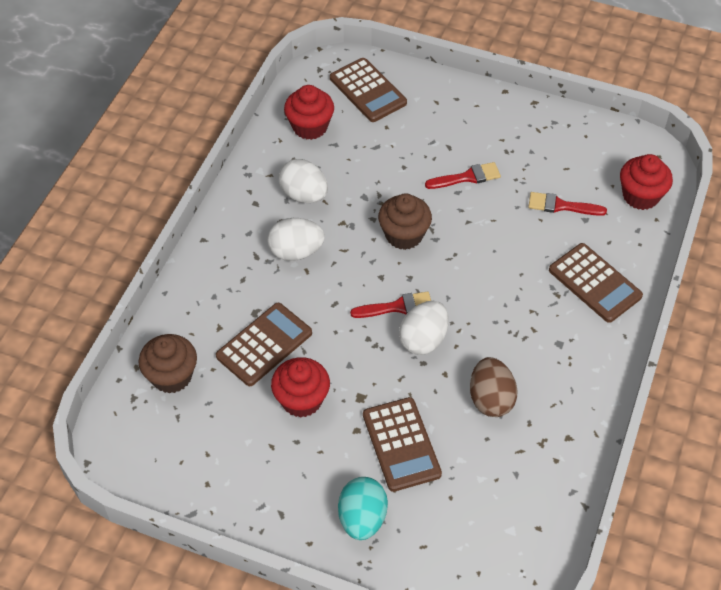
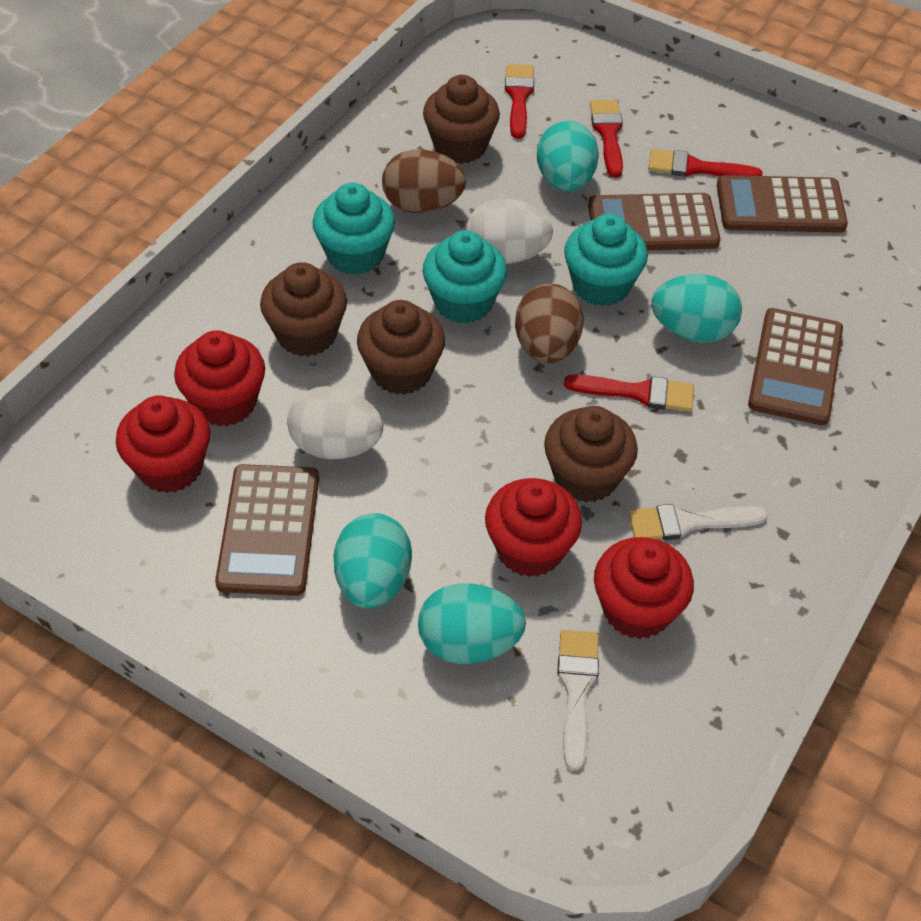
brown cupcake: [139,334,197,394] [378,194,432,250] = 2 -> [260,262,347,357] [357,300,445,395] [423,75,500,164] [544,406,638,503] = 4
brown egg: [470,357,517,417] = 1 -> [382,149,466,213] [515,284,583,363] = 2
red brush: [350,291,431,318] [425,162,501,189] [529,192,607,216] = 3 -> [505,64,534,139] [564,375,694,412] [590,100,623,178] [648,149,763,176] = 4
red cupcake: [271,357,330,418] [284,85,334,140] [620,154,673,210] = 3 -> [116,395,210,493] [174,330,265,426] [485,478,582,577] [594,537,694,639] = 4
turquoise cupcake: none = 0 -> [312,183,395,275] [422,230,507,324] [564,214,648,306] = 3
turquoise egg: [338,477,388,540] = 1 -> [333,513,412,609] [418,583,526,664] [537,120,599,192] [651,274,742,343] = 4
white brush: none = 0 -> [557,630,599,771] [628,504,768,540] = 2
white egg: [268,218,325,261] [279,159,328,203] [399,301,449,355] = 3 -> [287,386,383,460] [466,199,553,264] = 2

